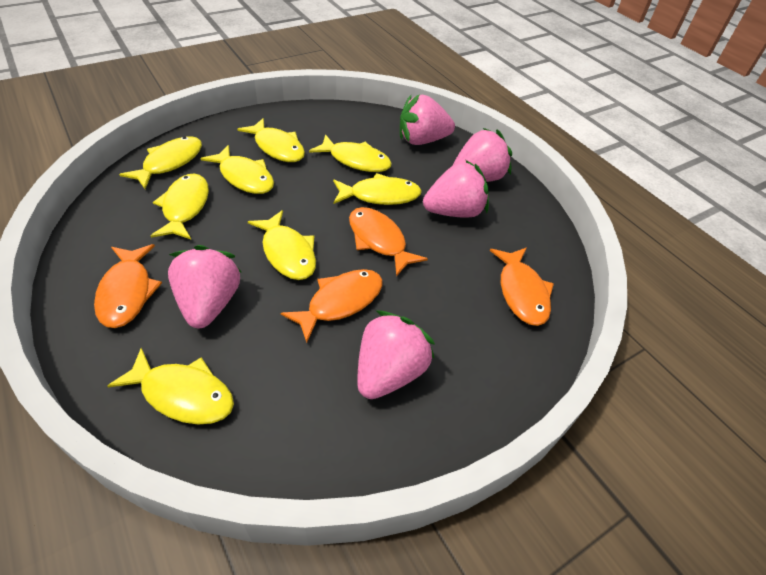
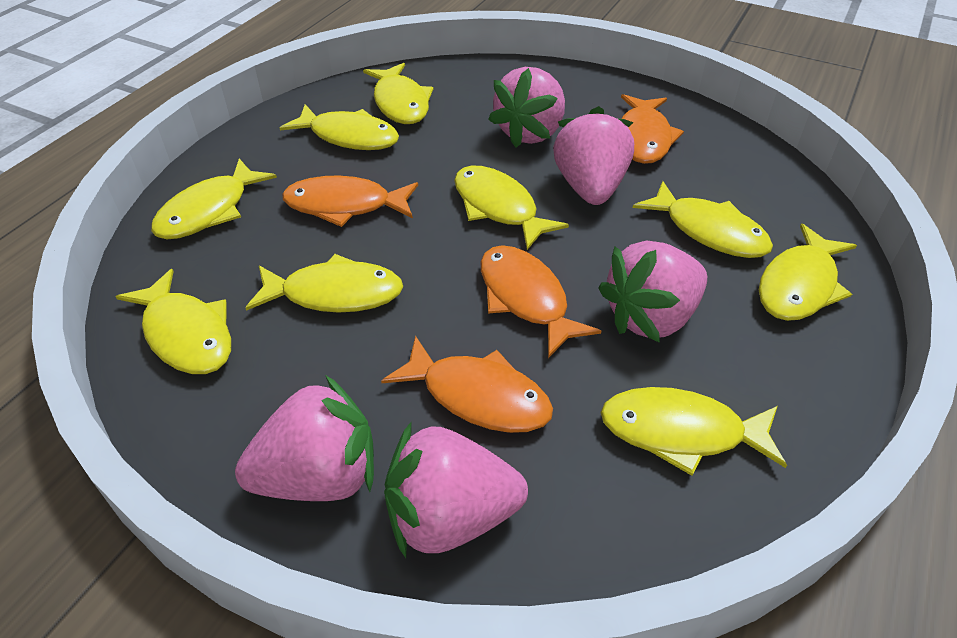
yellow fish: [107,348,234,425] [119,136,202,189] [151,174,209,239] [200,145,274,194] [237,118,305,162] [248,210,316,280] [309,134,392,172] [333,173,422,205] = 8 -> [116,269,231,374] [151,159,277,240] [245,254,403,313] [280,104,399,150] [363,63,433,124] [454,165,569,250] [600,387,787,476] [633,181,773,258] [759,224,857,321] = 9

